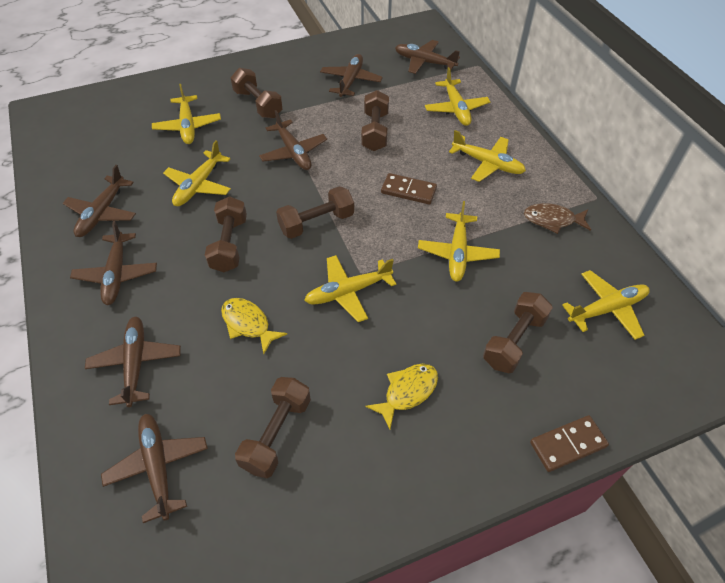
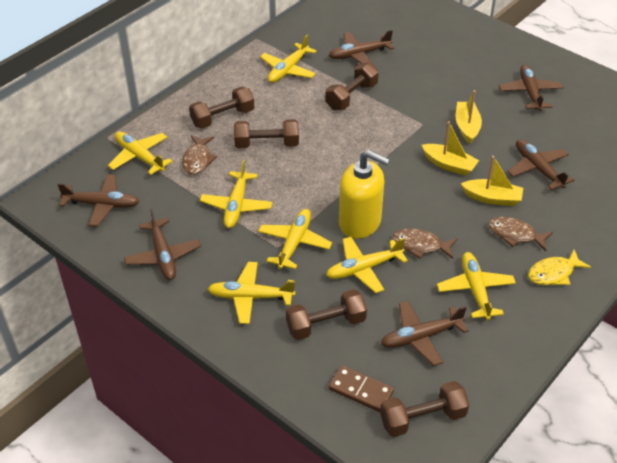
brown domino: [381,173,437,205] [530,415,609,472] = 2 -> [328,365,394,412] = 1
brown dumbbell: [205,196,247,272] [231,68,283,118] [235,377,311,478] [276,186,354,239] [361,90,389,151] [483,292,553,373] = 6 -> [189,87,254,128] [234,119,299,148] [286,289,367,340] [325,62,379,110] [380,381,469,437] = 5
brown fish: [524,203,591,234] = 1 -> [182,135,217,175] [393,228,457,259] [488,216,553,251] = 3
brown plane: [63,165,136,237] [70,221,157,305] [85,316,181,407] [101,414,208,523] [259,110,327,170] [320,54,383,97] [395,40,460,74] = 7 -> [57,174,139,227] [124,208,201,280] [329,30,394,66] [381,301,469,366] [499,65,564,111] [508,139,574,190] = 6
yellow boat: none = 0 -> [422,121,479,176] [456,90,482,144] [461,156,523,206] = 3
yellow fish: [221,298,287,354] [366,364,438,430] = 2 -> [528,250,591,285] = 1
yellow soap dispenser: none = 0 -> [339,150,390,239] = 1

